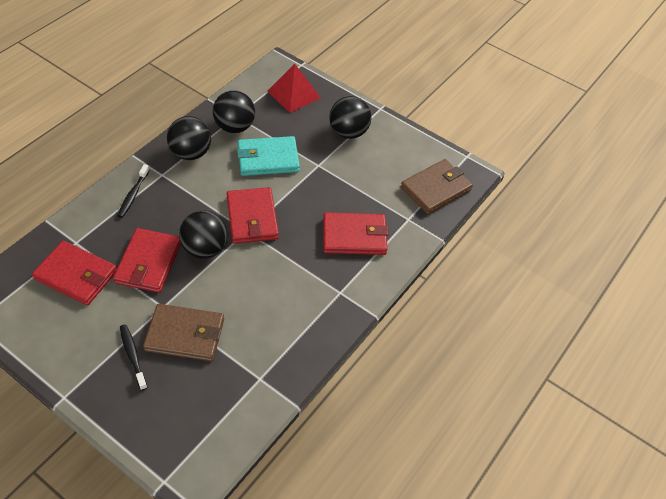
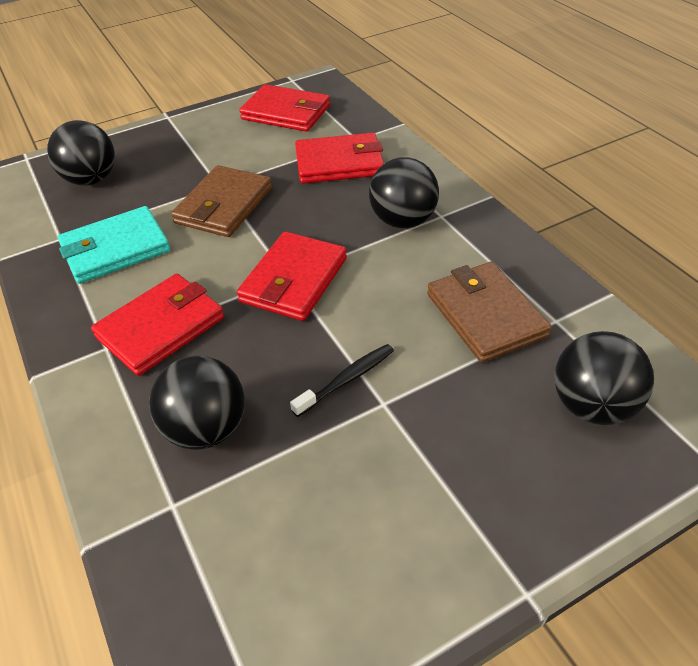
black toothbrush: [117,164,150,218] [120,324,148,391] = 2 -> [290,344,394,417] = 1
red pyramid: [267,64,321,113] = 1 -> none = 0

